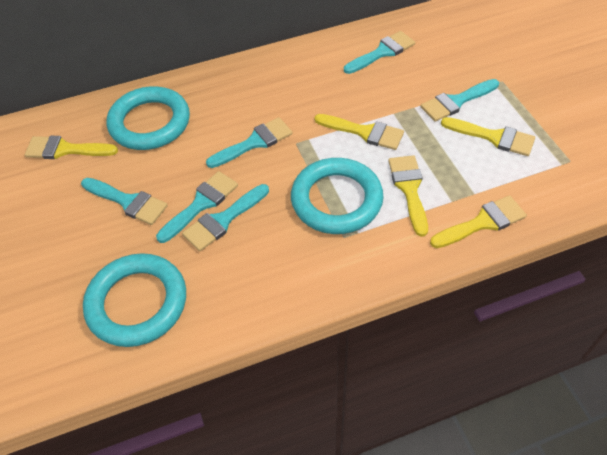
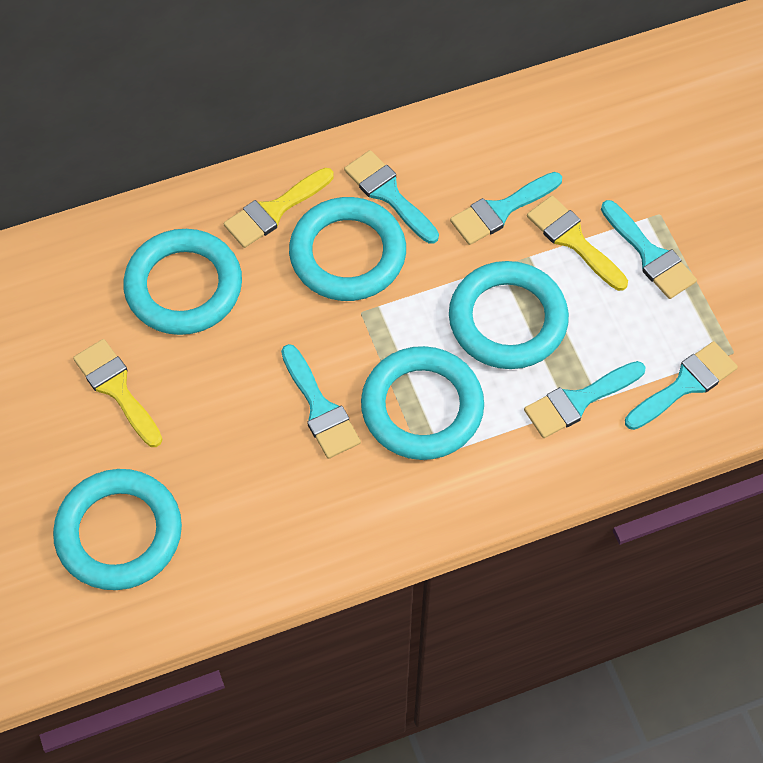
turquoise ring: [83,253,186,347] [106,86,190,150] [291,158,384,234] = 3 -> [53,469,182,590] [123,229,242,335] [289,197,406,301] [361,346,484,460] [449,261,569,369] = 5
yellow brush: [25,136,118,159] [314,114,404,150] [388,155,428,237] [430,195,527,248] [441,117,535,156] = 5 -> [73,339,163,447] [224,168,334,248] [527,196,628,291] = 3

